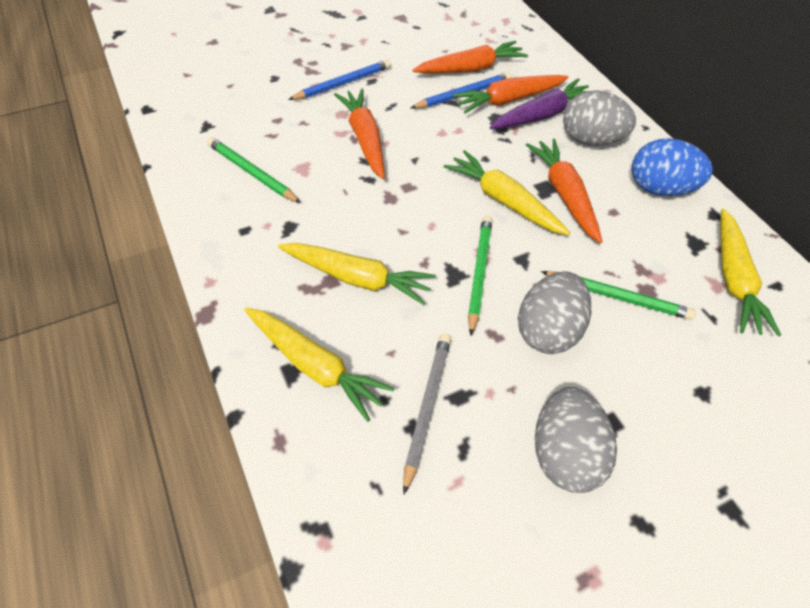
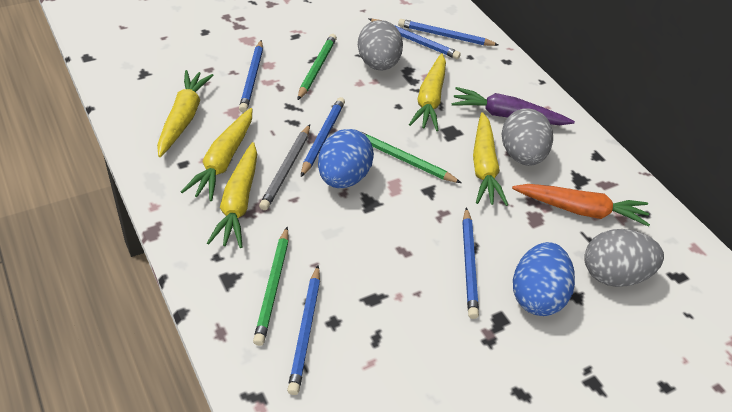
blue egg: [632,138,713,196] = 1 -> [318,129,374,188] [513,242,575,316] = 2
blue pencil: [288,60,391,100] [411,72,512,109] = 2 -> [239,40,263,113] [287,265,320,395] [301,97,345,177] [368,18,461,59] [398,19,498,46] [463,207,479,319] = 6
orange carrot: [334,89,385,179] [412,41,528,73] [452,75,569,114] [526,139,603,243] = 4 -> [512,184,650,227] = 1
yellow carrot: [244,308,395,422] [278,243,436,305] [444,150,570,235] [720,208,781,336] = 4 -> [157,70,214,157] [181,108,252,201] [207,142,257,248] [409,53,446,131] [473,112,508,206] = 5

